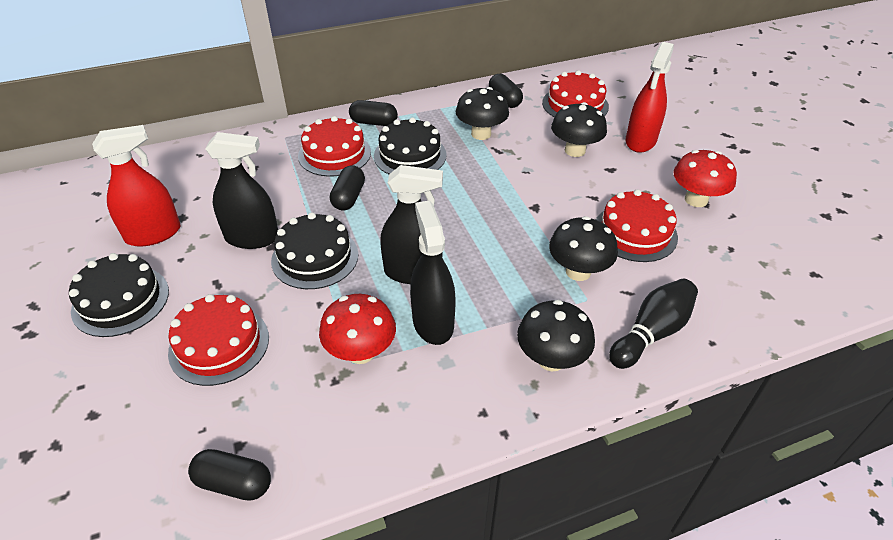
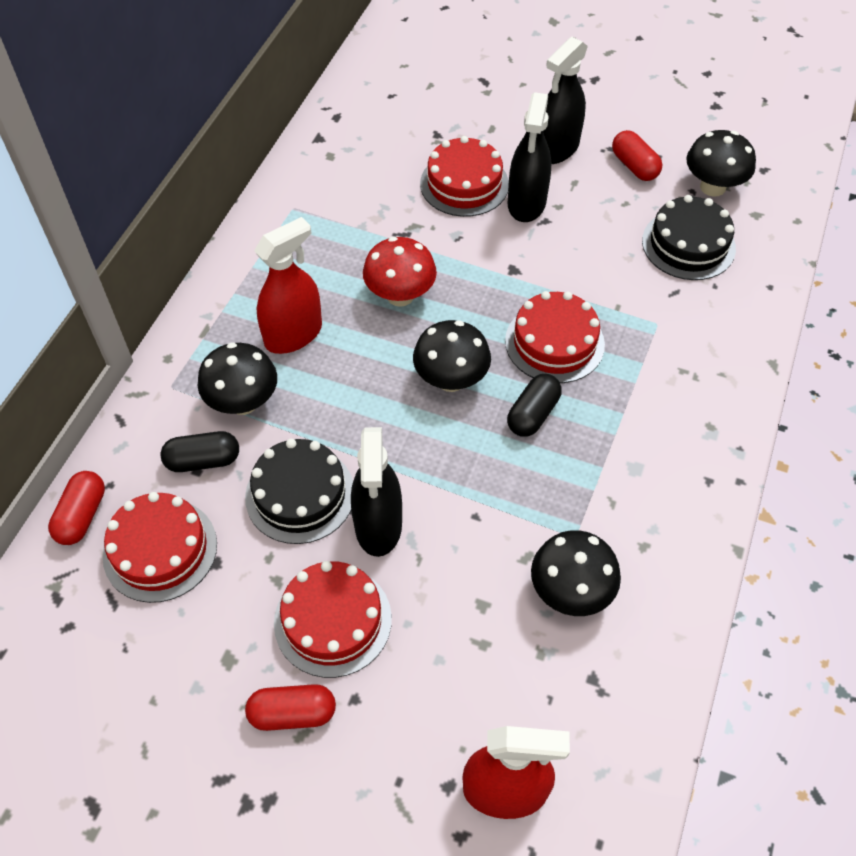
black bowling pin: [609,279,698,369] = 1 -> none = 0
black cake: [69,253,169,337] [271,212,358,289] [374,117,446,174] = 3 -> [245,439,353,544] [642,195,736,280] = 2
black capsule: [188,449,271,501] [330,165,365,210] [349,100,398,126] [489,74,523,108] = 4 -> [161,431,239,472] [507,374,562,437] = 2
red capsule: none = 0 -> [48,471,105,545] [245,684,336,731] [612,130,662,181] = 3
red mushroom: [319,294,396,364] [673,150,737,207] = 2 -> [363,237,437,307] = 1

